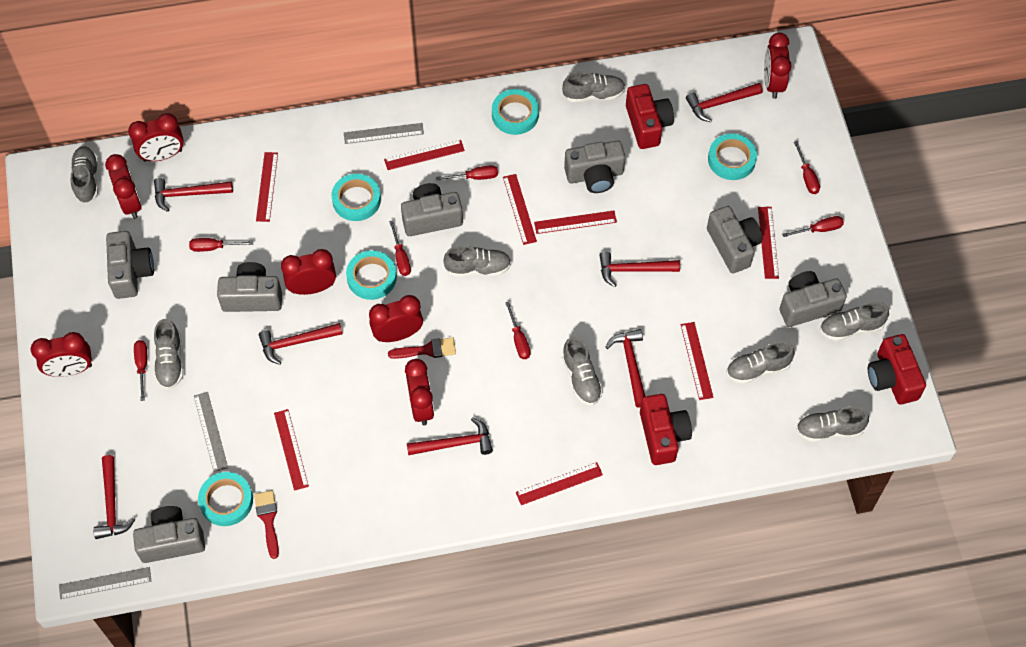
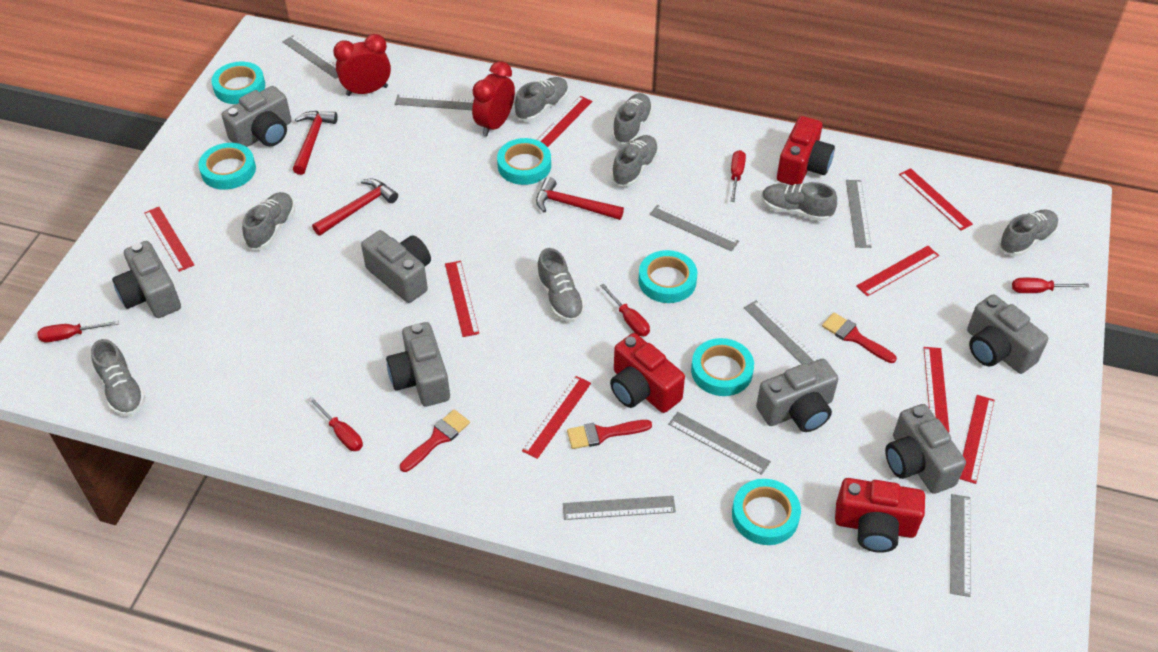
grey ruler: [59,567,151,599] [194,392,228,472] [344,123,424,144] = 3 -> [282,35,338,79] [395,95,474,110] [563,496,676,520] [649,205,739,251] [669,412,771,475] [744,300,819,364] [846,180,871,248] [950,494,970,597] = 8
red brush: [254,490,279,559] [388,337,456,359] = 2 -> [400,409,470,472] [567,420,652,449] [822,313,897,363] = 3
red clock: [31,332,92,377] [105,154,142,219] [128,113,184,162] [281,249,336,295] [369,295,423,342] [405,359,434,425] [764,32,792,99] = 7 -> [333,34,391,96] [472,61,515,137] = 2
red hammer: [93,455,135,539] [154,178,233,212] [259,323,342,365] [407,417,493,455] [599,251,680,287] [606,329,645,408] [686,83,763,122] = 7 -> [293,111,337,175] [312,179,398,236] [536,177,624,220] = 3
red screwdriver: [134,340,147,401] [189,238,253,252] [389,220,411,276] [436,165,498,180] [505,302,531,359] [782,216,844,237] [794,141,820,194] = 7 -> [37,321,119,342] [308,397,363,451] [600,283,650,336] [730,150,746,202] [1012,278,1089,293] = 5
turquoise tape: [198,472,253,526] [331,174,381,221] [346,250,397,300] [492,89,539,135] [708,134,757,180] = 5 -> [198,143,256,190] [211,62,265,104] [497,138,551,185] [638,250,697,303] [691,338,754,396] [732,479,801,545] = 6

